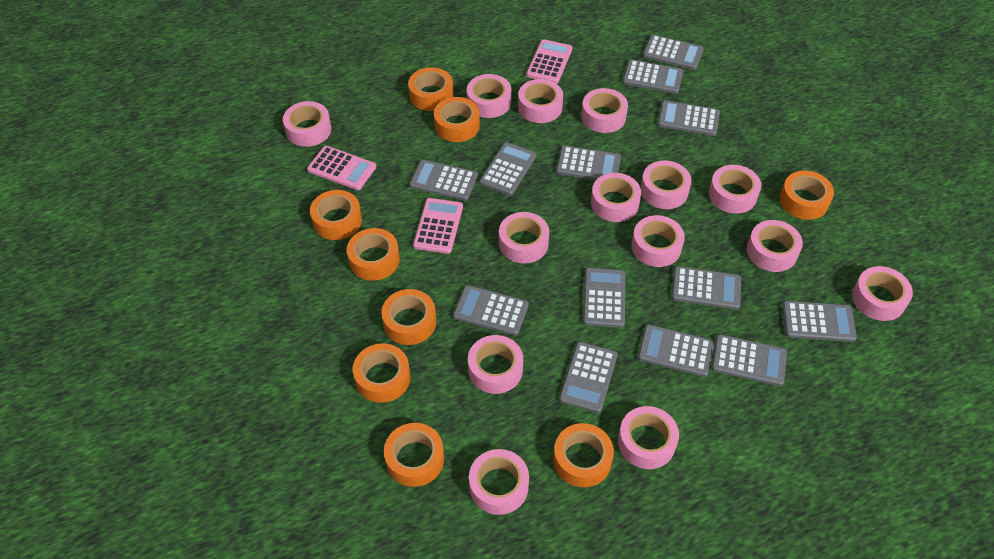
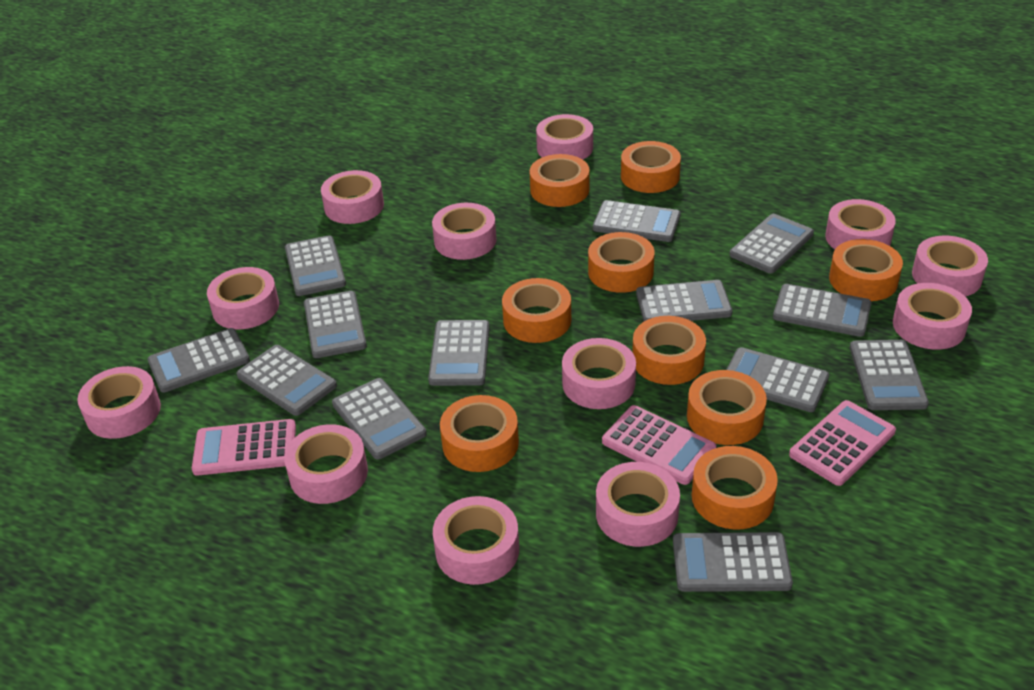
pink tape: [283,101,332,147] [467,74,511,118] [468,335,523,394] [469,449,529,515] [499,212,549,263] [518,79,563,123] [581,88,628,133] [591,173,641,222] [618,406,679,469] [631,215,685,267] [641,161,691,209] [709,165,761,214] [747,220,803,272] [852,266,913,321] = 14 -> [77,366,161,439] [207,267,279,329] [284,424,368,504] [321,170,384,224] [432,203,496,260] [433,496,519,585] [536,114,593,160] [562,338,636,409] [596,462,680,547] [825,199,896,249] [893,283,972,350] [912,236,988,296] = 12

